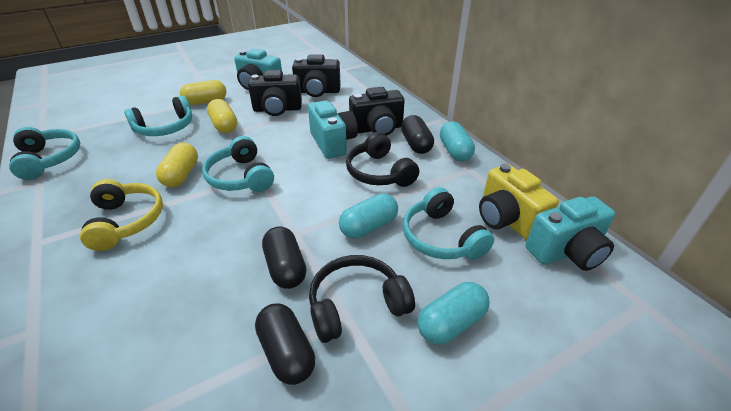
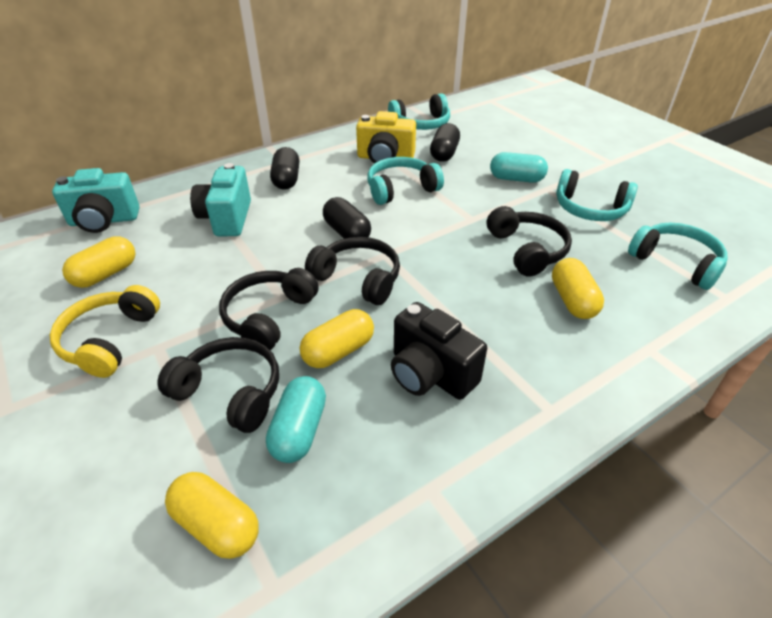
black camera: [248,70,302,116] [292,54,341,97] [349,87,405,136] = 3 -> [391,302,487,400] = 1
black headphones: [309,255,415,343] [346,132,419,187] = 2 -> [158,337,279,433] [219,268,319,350] [305,237,400,305] [487,206,572,277] = 4
turquoise camera: [234,49,282,90] [308,101,358,159] [526,196,615,271] = 3 -> [52,168,140,233] [190,163,251,236] = 2
turquoise capsule: [339,193,398,239] [417,282,490,345] [440,122,475,162] = 3 -> [266,376,326,463] [490,152,548,183] = 2
yellow capsule: [156,143,198,187] [180,80,226,105] [207,99,238,133] = 3 -> [62,236,135,288] [165,472,259,559] [300,309,374,368] [552,258,604,319] = 4

